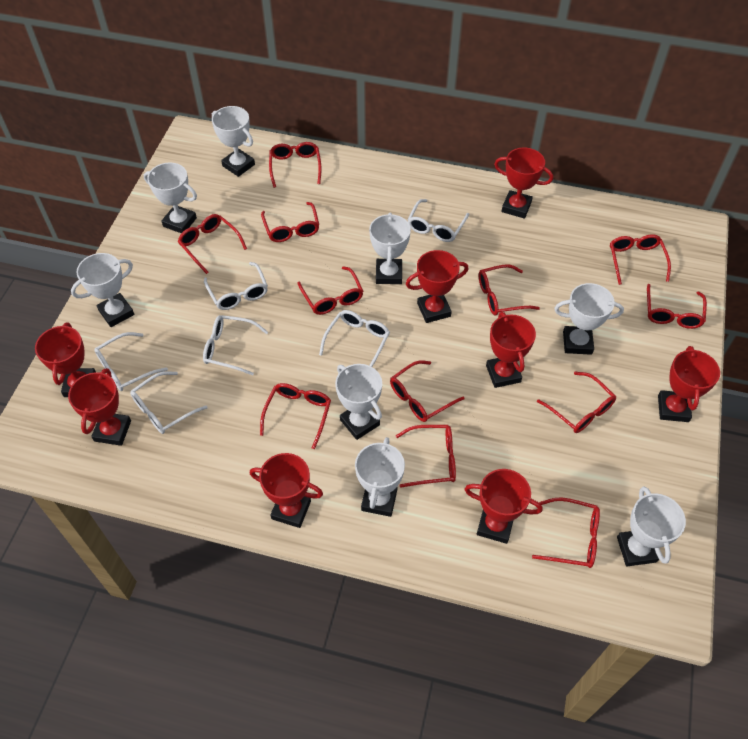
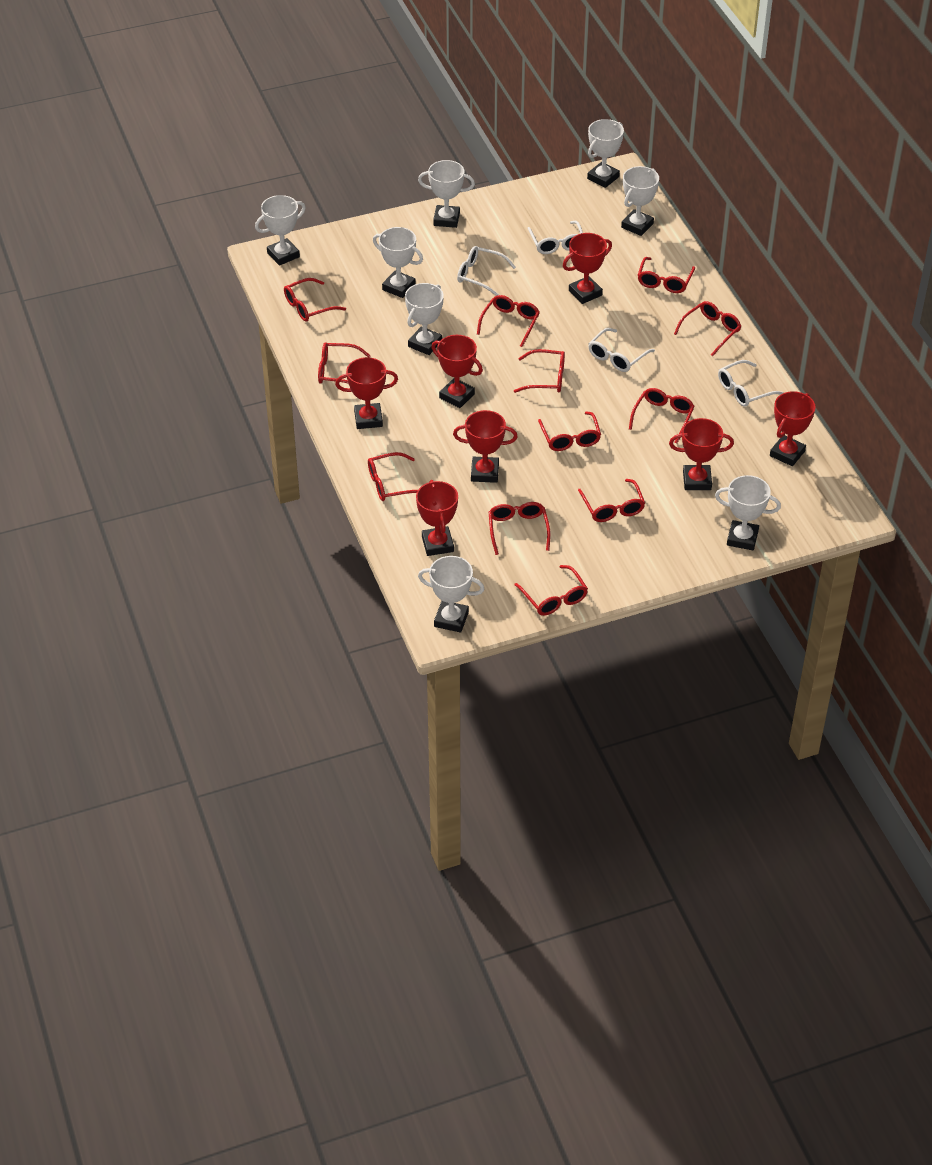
red trophy: [35,322,96,397] [68,368,131,446] [250,453,323,528] [406,250,468,323] [464,469,542,544] [486,312,536,388] [494,147,553,219] [658,346,720,422] = 8 -> [335,357,398,429] [416,480,458,556] [431,335,483,408] [453,410,518,483] [563,233,612,304] [669,418,734,490] [770,391,816,466] = 7
white glasses: [94,332,168,391] [130,371,207,434] [203,315,268,376] [204,262,268,310] [319,310,390,367] [408,199,469,242] = 6 -> [457,246,516,296] [527,221,583,254] [588,328,655,372] [718,360,784,407] = 4

